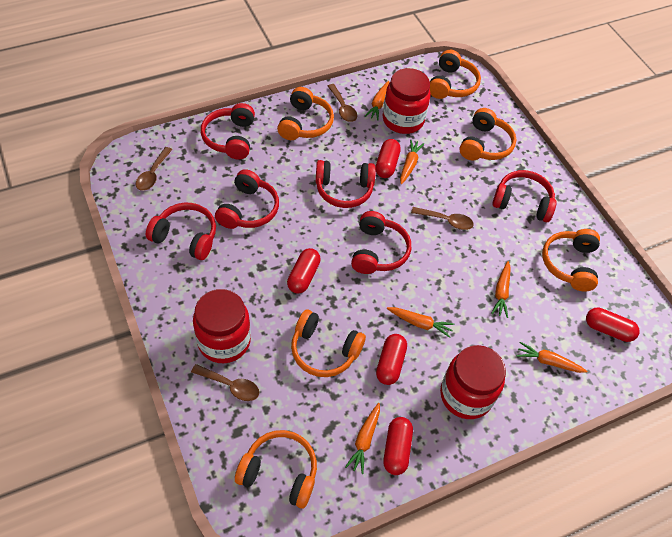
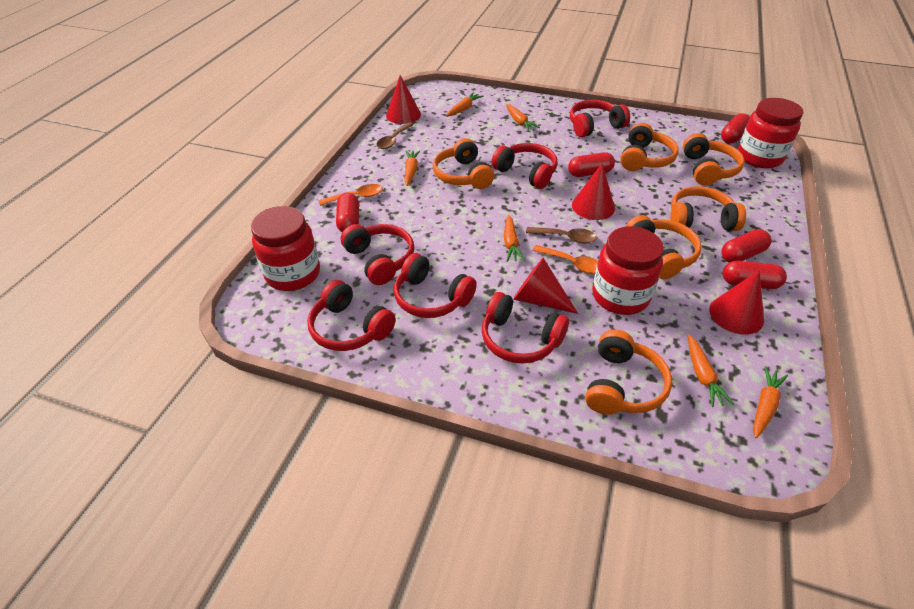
brown spoon: [136,147,172,191] [191,364,259,401] [328,84,357,122] [411,207,474,230] = 4 -> [377,122,414,149] [526,227,597,244] = 2
orange spoon: none = 0 -> [318,184,383,206] [533,245,598,274] = 2
red cone: none = 0 -> [386,75,421,124] [513,258,578,314] [572,164,615,220] [709,270,764,334] = 4

